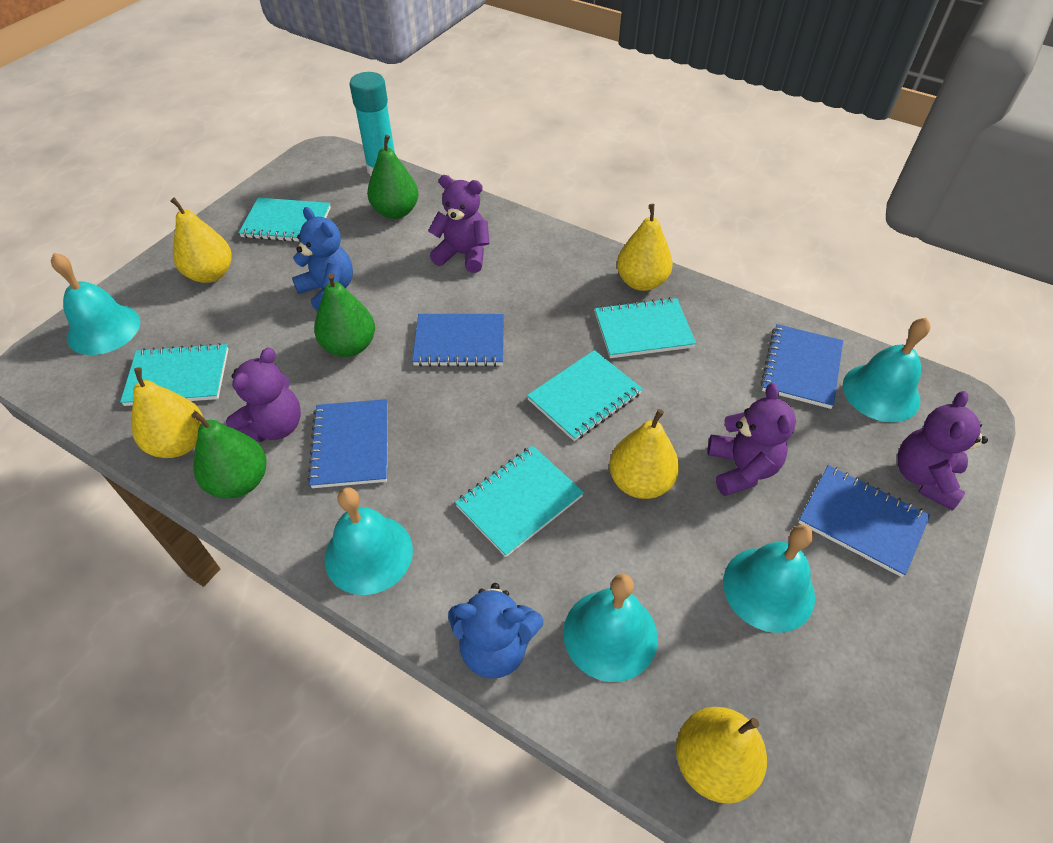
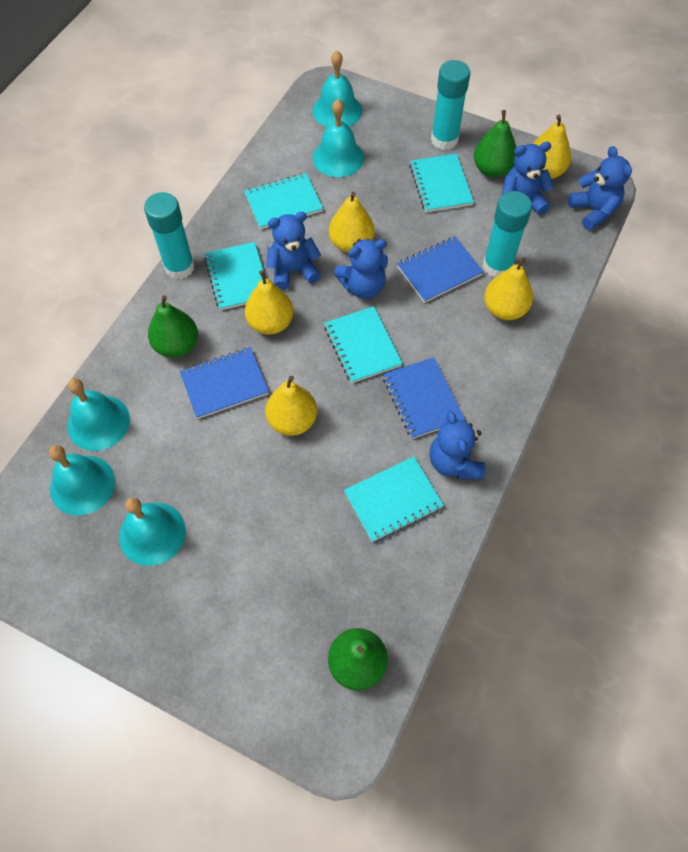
blue notebook: [307,399,388,488] [412,314,504,367] [761,324,843,409] [798,465,930,577] = 4 -> [180,347,269,419] [383,357,465,439] [397,236,484,303] = 3
blue teddy bear: [292,207,353,311] [448,583,543,678] = 2 -> [266,212,321,290] [334,239,388,299] [430,411,486,479] [502,142,554,215] [568,146,632,230] = 5
purple teddy bear: [226,348,301,442] [428,175,490,273] [707,383,796,496] [898,391,988,511] = 4 -> none = 0
turquoise glue stick: [350,72,395,176] = 1 -> [144,192,195,280] [431,60,470,150] [483,191,532,278] = 3

